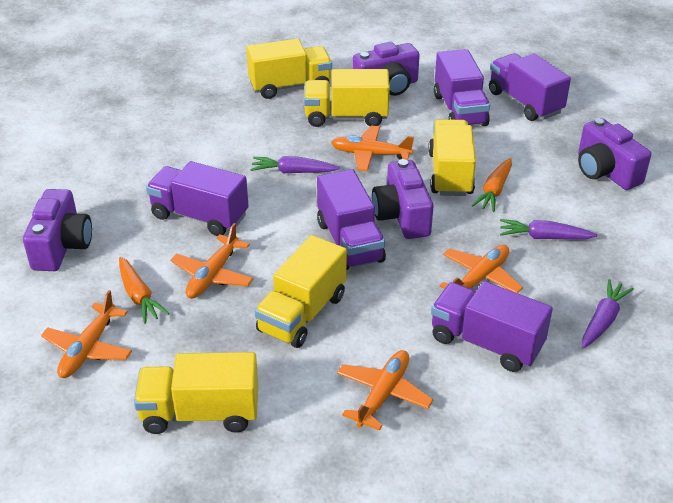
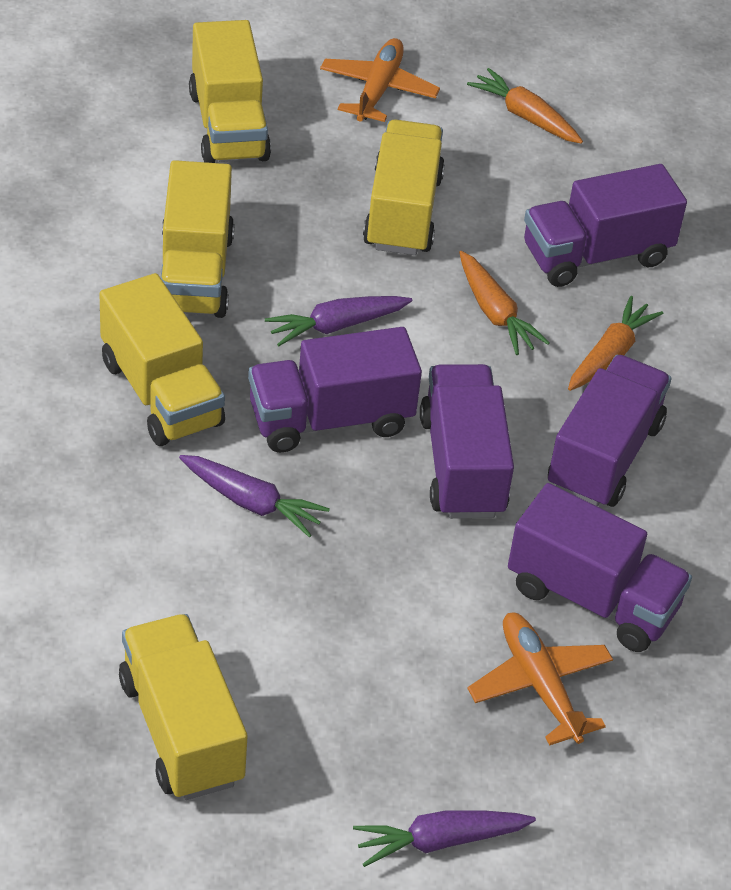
orange carrot: [119,257,170,324] [471,158,512,212] = 2 -> [459,251,550,355] [467,68,583,144] [568,296,663,391] = 3
orange plane: [41,290,132,378] [171,223,253,298] [331,125,414,171] [337,350,433,431] [440,245,523,293] = 5 -> [320,38,440,122] [467,612,613,745] = 2
purple camera: [23,189,92,271] [352,42,420,96] [372,159,433,239] [578,118,651,190] = 4 -> none = 0

